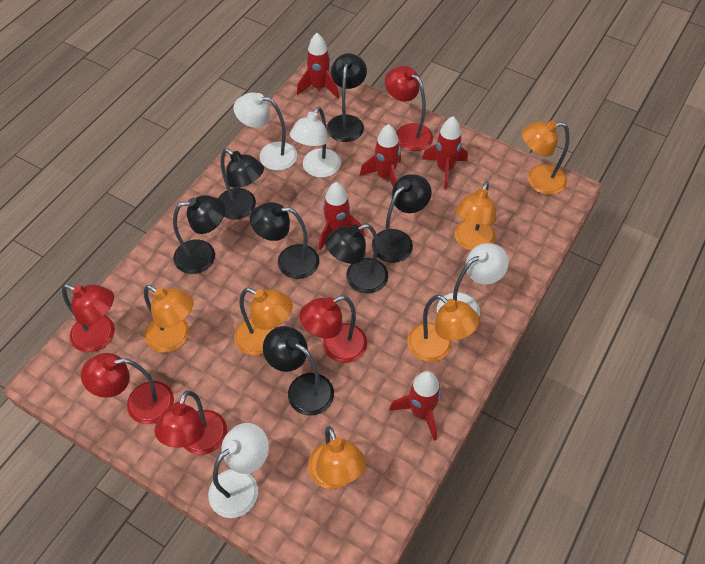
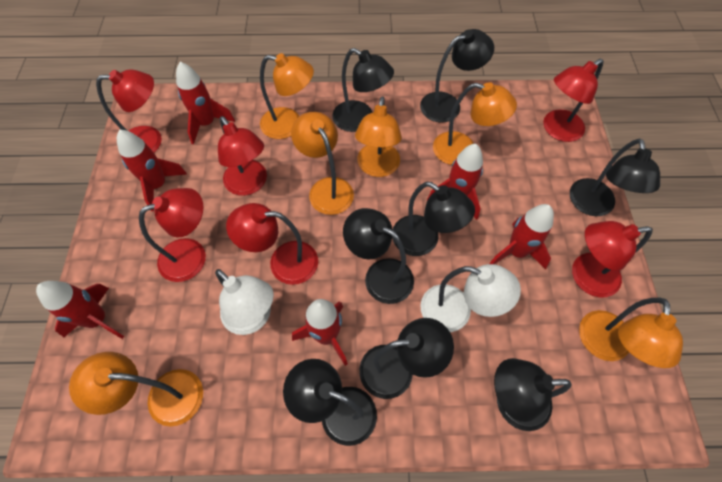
black lamp: [173,195,225,274] [218,149,264,219] [250,202,319,279] [263,326,334,416] [326,224,388,294] [327,53,367,142] [372,174,432,263] = 7 -> [283,359,377,446] [333,48,394,132] [343,208,414,304] [359,318,454,399] [392,182,475,256] [420,29,494,122] [494,358,572,431] [570,138,660,216] = 8
red lamp: [62,284,115,352] [81,353,174,424] [154,391,227,455] [299,295,367,363] [385,66,433,151] = 5 -> [96,69,162,153] [139,188,206,282] [218,116,267,196] [226,203,318,285] [543,59,604,142] [572,221,653,297] = 6
red rocket: [297,33,339,99] [319,182,365,250] [360,124,401,187] [389,371,441,441] [422,116,468,189] = 5 -> [36,281,125,339] [117,129,187,211] [176,62,235,145] [292,299,348,366] [427,144,483,220] [489,204,554,269] = 6
white lamp: [208,423,269,518] [233,92,297,171] [290,106,341,178] [437,243,509,317] = 4 -> [215,269,274,335] [420,264,521,332] = 2

